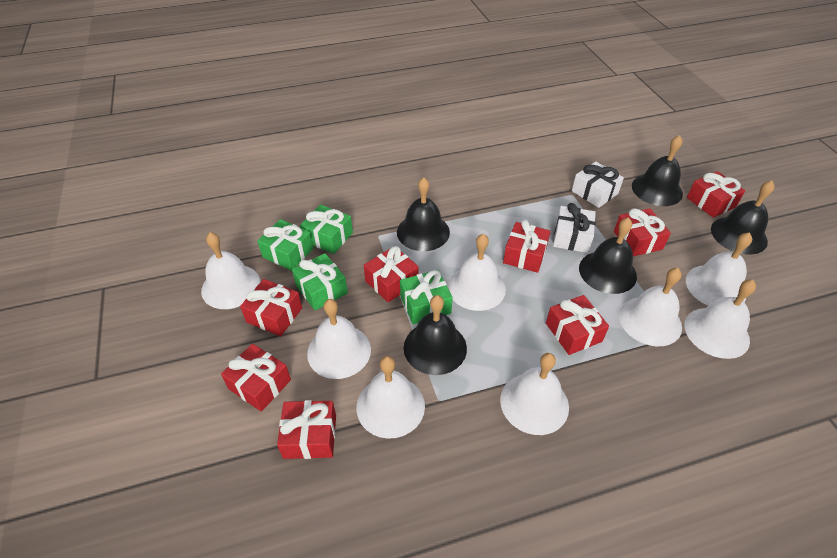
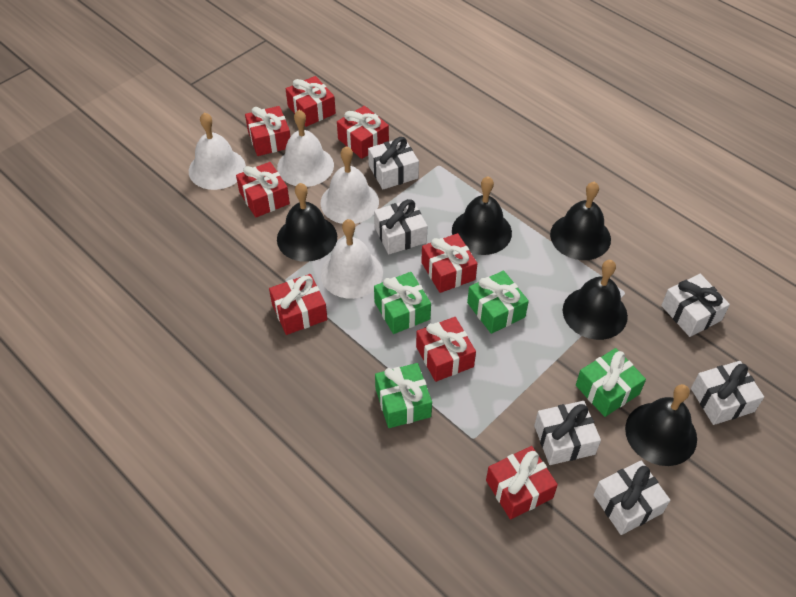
white bell: [201,232,260,309] [307,299,371,379] [357,356,425,439] [448,234,506,311] [500,353,569,435] [619,268,682,346] [684,279,756,359] [686,232,752,306] = 8 -> [189,112,246,190] [277,110,334,187] [320,146,379,224] [321,219,383,299] = 4
white gift: [553,203,596,253] [572,162,624,208] = 2 -> [368,137,419,189] [374,199,427,254] [534,401,601,465] [594,460,670,535] [661,274,730,337] [691,361,764,425] = 6

